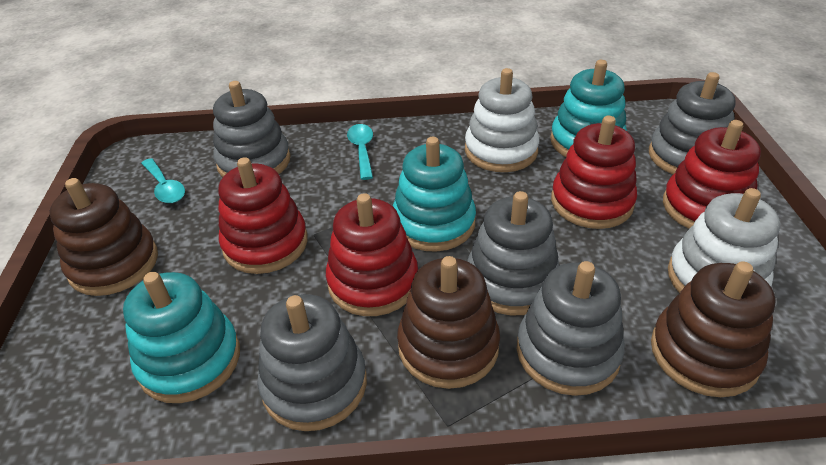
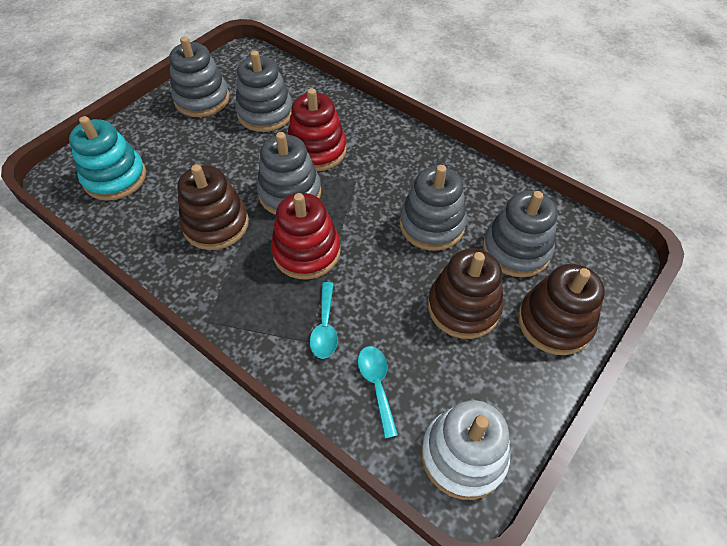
red stacking toy: [218,157,308,274] [326,193,418,316] [551,116,637,229] [663,120,761,229] = 4 -> [271,193,341,279] [288,88,347,172] = 2
turquoise stacking toy: [123,272,240,403] [393,137,476,252] [550,60,627,157] = 3 -> [69,116,146,201] = 1
white stacking toy: [465,68,539,172] [668,188,780,293] = 2 -> [421,400,510,500] = 1

